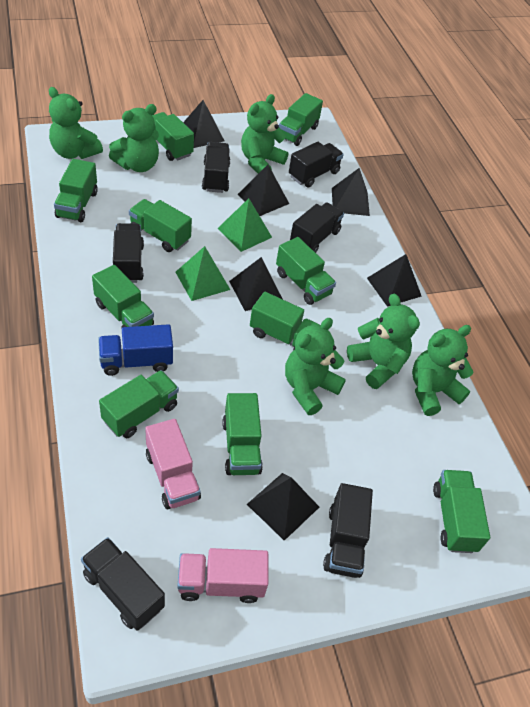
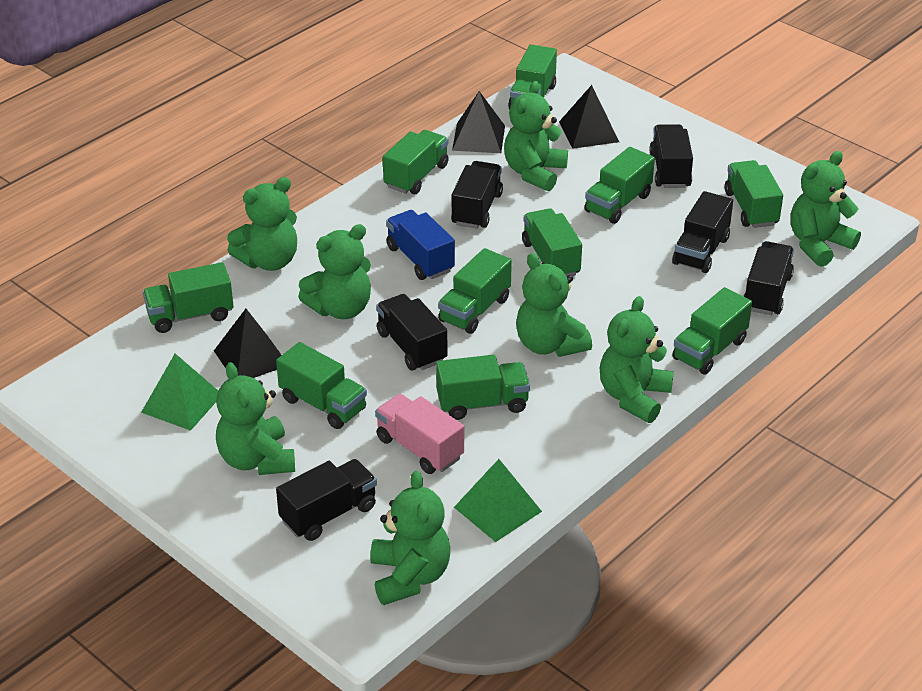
black pyramid: [183,100,224,148] [229,257,282,311] [237,165,289,216] [247,473,319,541] [332,168,370,216] [367,254,422,307] = 6 -> [214,309,281,378] [452,91,505,153] [559,85,619,149] = 3
green teddy bear: [49,87,103,159] [109,104,159,172] [241,94,288,174] [285,318,346,415] [347,294,420,389] [412,325,474,416] = 6 -> [216,362,295,475] [227,177,297,271] [298,224,371,319] [370,471,450,605] [504,81,568,191] [516,253,592,357] [600,296,674,423] [791,151,861,267] = 8
pink truck: [145,419,201,509] [177,548,269,603] = 2 -> [375,394,464,474] = 1

